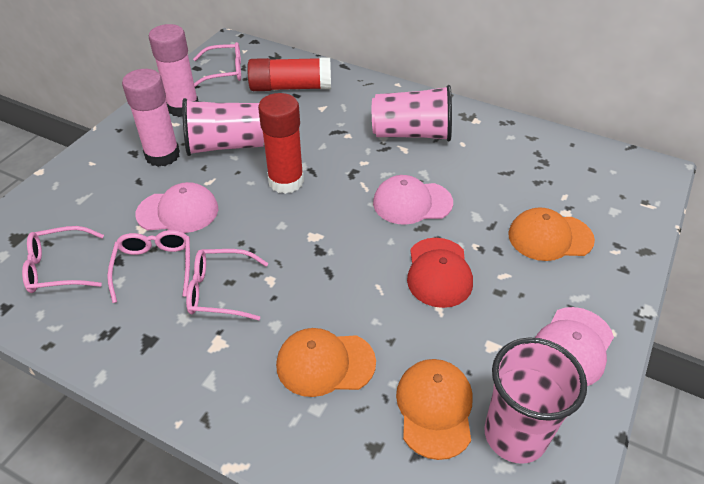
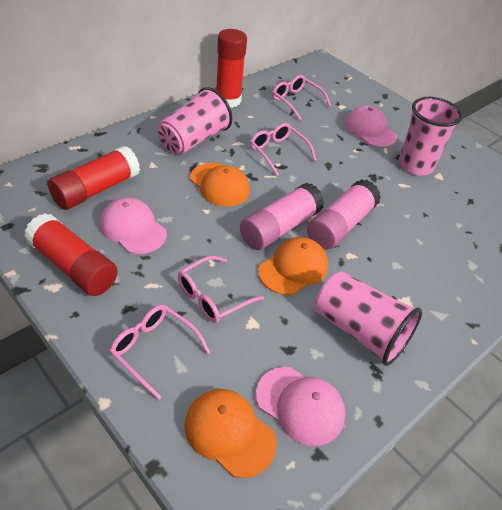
red cap: [407,238,473,308] = 1 -> none = 0
red glue stick: [247,57,331,91] [258,93,304,194] = 2 -> [24,213,118,296] [48,146,140,210] [216,29,247,108] = 3

